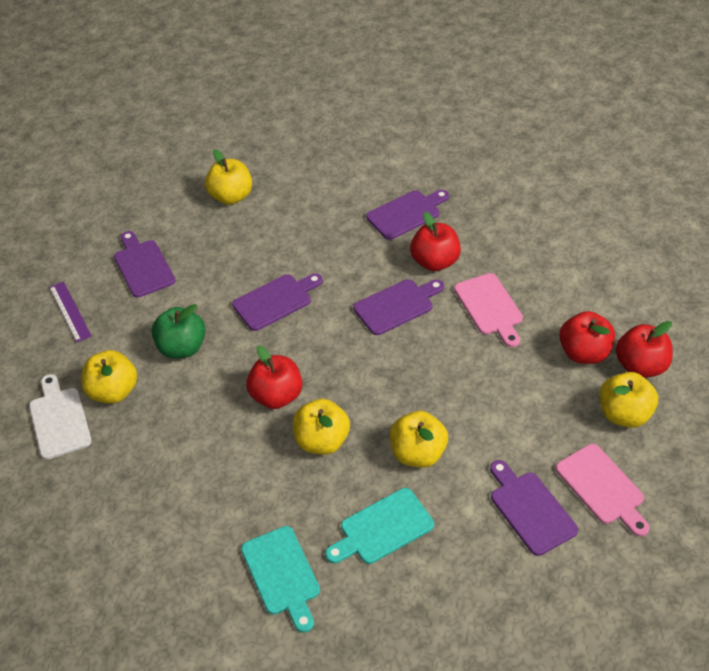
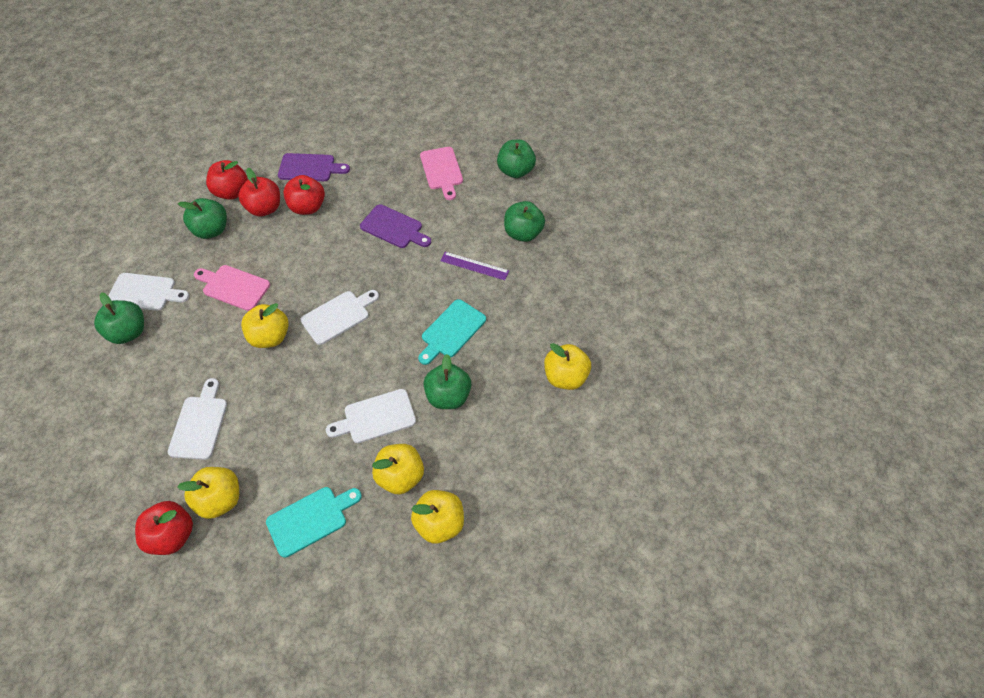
green apple: [151,304,206,358] = 1 -> [94,293,144,344] [178,198,227,239] [423,354,471,409] [497,140,536,178] [504,201,545,242] = 5
purple cutting board: [114,231,176,298] [232,273,323,331] [353,279,444,335] [366,190,449,240] [490,460,578,556] = 5 -> [278,153,350,181] [360,204,431,248] = 2
white cutting board: [29,374,92,460] = 1 -> [108,273,189,311] [168,378,227,460] [300,290,379,345] [326,389,416,443] = 4

